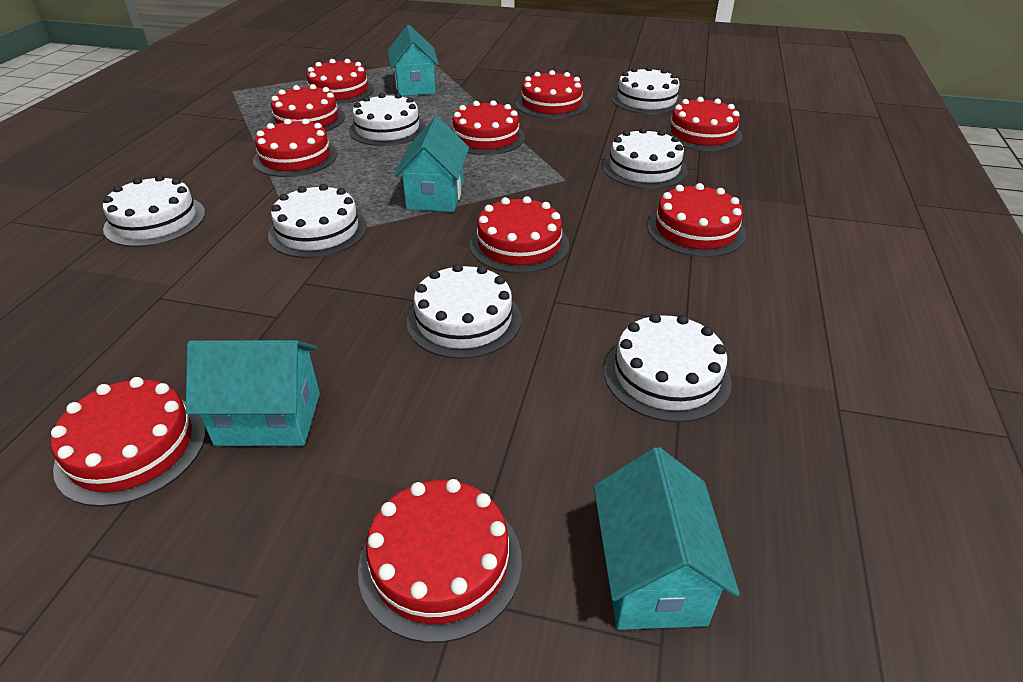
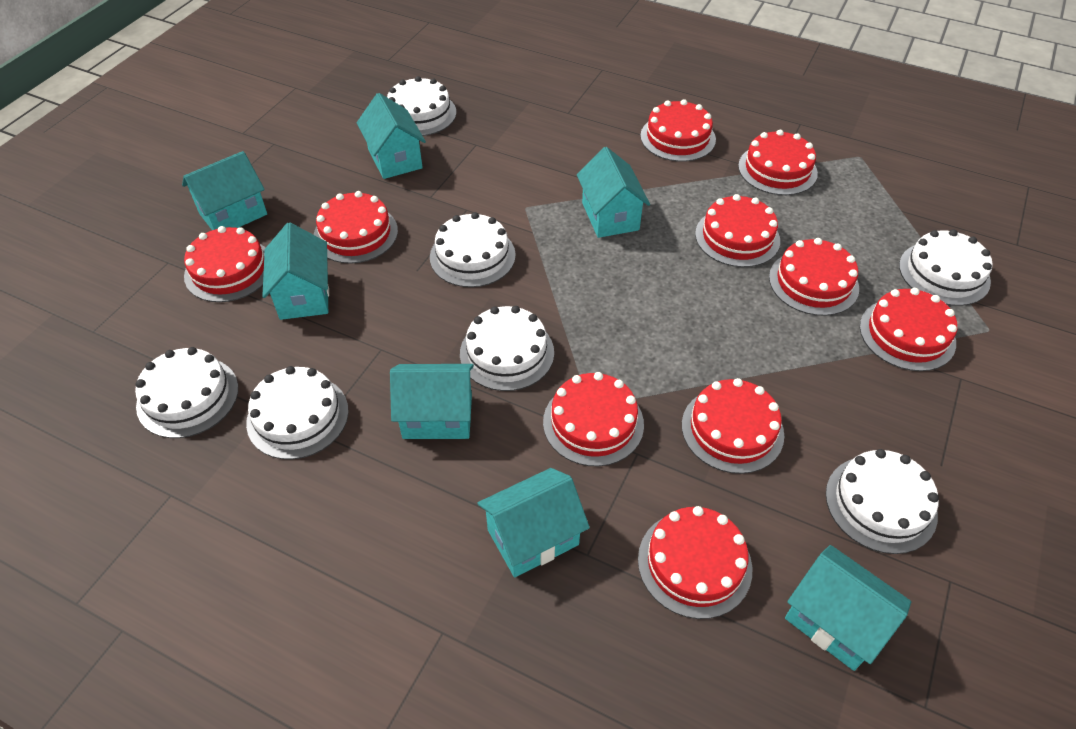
turquoise house: [186,340,320,446] [388,25,439,96] [394,117,469,212] [594,447,740,630] = 4 -> [182,151,267,230] [262,223,329,320] [357,93,426,179] [390,364,474,439] [477,468,590,577] [577,147,650,238] [785,545,911,671] = 7

